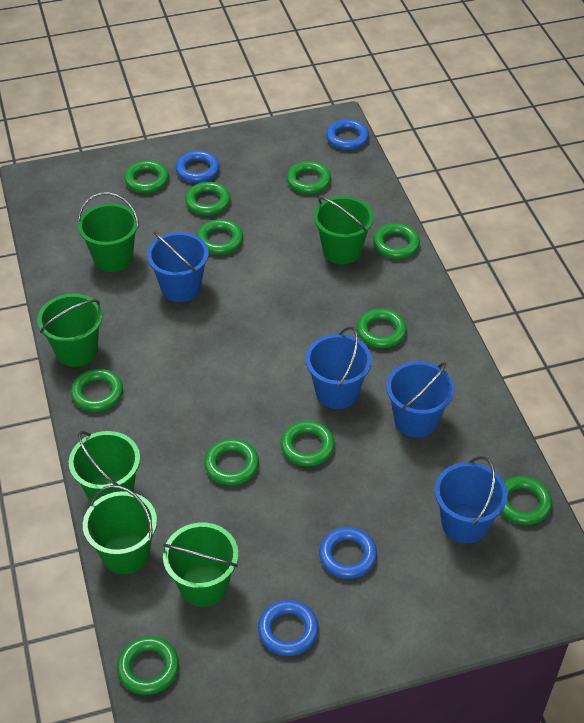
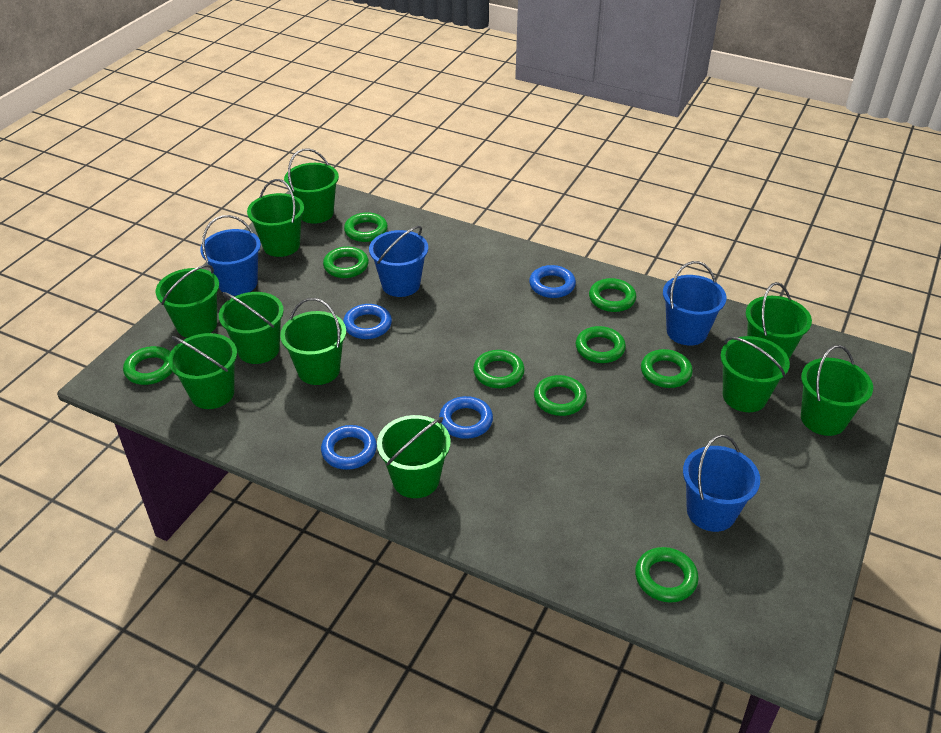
green bucket: [37,294,102,367] [69,431,140,502] [78,192,139,272] [83,485,157,574] [163,523,238,607] [314,196,374,264] = 6 -> [156,265,219,338] [168,333,237,409] [219,292,284,364] [247,179,304,257] [280,298,346,385] [284,148,339,224] [377,415,451,498] [720,336,790,412] [746,282,812,359] [801,345,873,436] = 10
green ring: [71,369,123,412] [117,636,179,695] [124,160,169,193] [185,182,231,215] [197,219,243,255] [204,439,259,485] [281,421,335,466] [287,161,331,194] [357,308,407,348] [373,223,420,259] [501,476,552,525] = 11 -> [123,346,172,385] [323,246,369,278] [344,212,388,242] [473,350,525,388] [534,375,587,416] [576,326,626,363] [589,278,636,312] [635,547,699,603] [641,349,693,388] = 9

